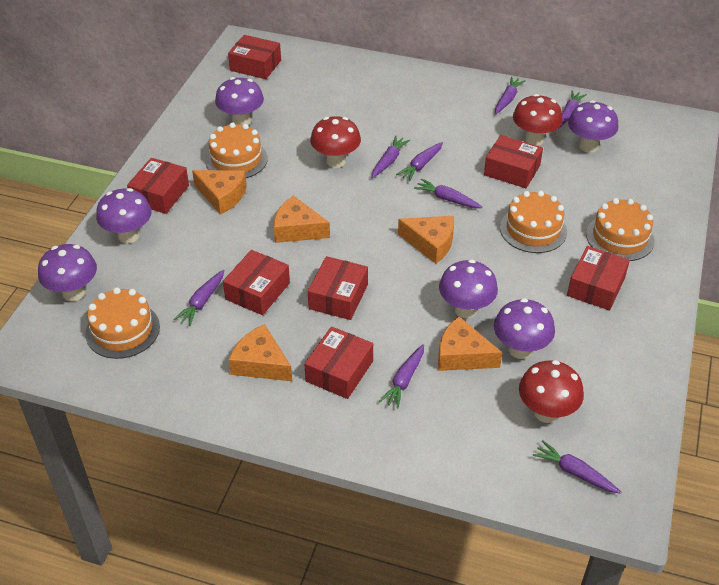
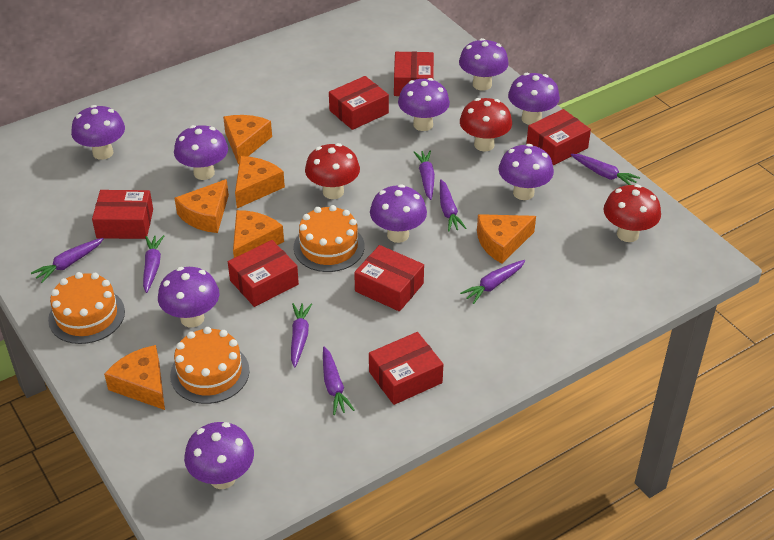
orange cake: [85,287,160,359] [205,122,268,178] [500,191,567,253] [586,198,655,261] = 4 -> [48,272,125,344] [170,327,250,404] [294,205,365,272] = 3
orange cheese: [192,170,247,215] [229,324,292,381] [274,196,330,243] [398,216,454,264] [438,317,503,371] = 5 -> [104,345,165,410] [175,179,229,233] [223,115,272,164] [233,210,284,258] [235,156,285,208] [477,214,536,264] = 6
purple mushroom: [38,244,97,301] [96,188,152,244] [215,77,264,125] [439,260,498,318] [494,298,555,359] [568,100,619,153] = 6 -> [71,105,125,160] [158,267,219,327] [174,125,228,180] [184,422,254,489] [370,184,427,243] [398,78,450,131] [459,38,509,91] [499,144,554,200] [508,73,560,125] = 9

